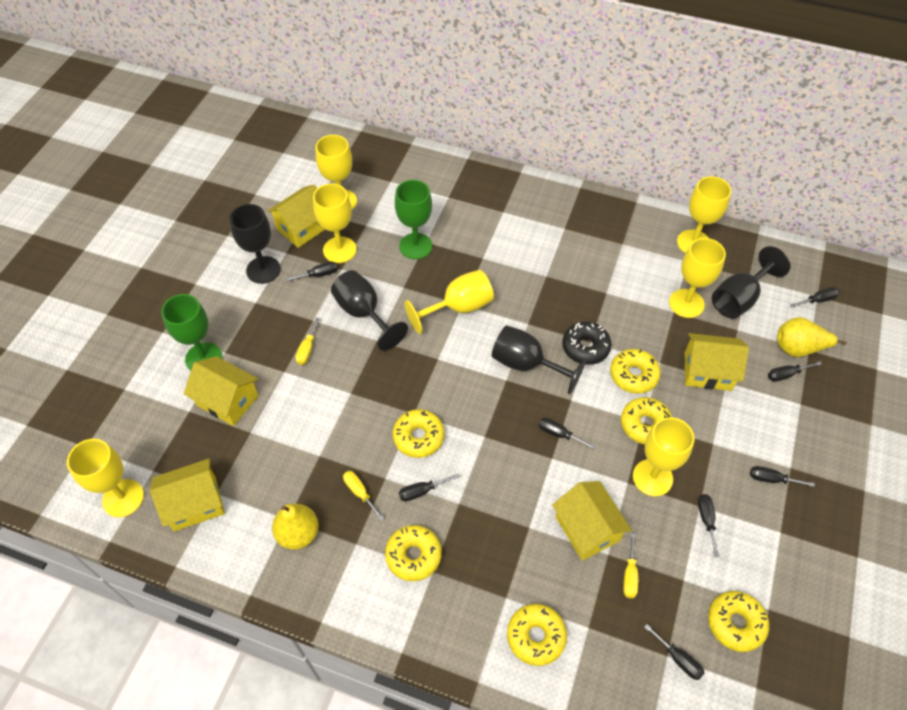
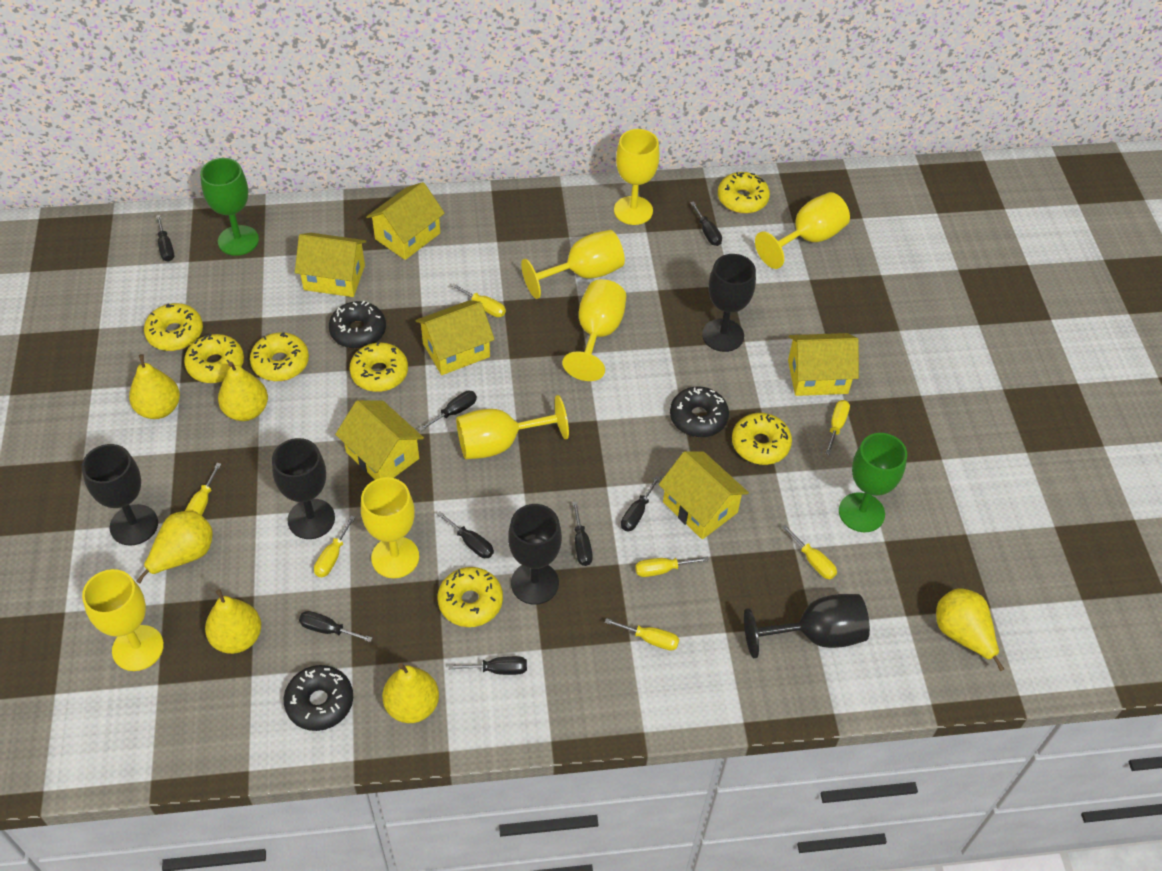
black donut: [562,322,612,365] = 1 -> [284,665,353,731] [329,301,386,349] [670,386,729,437] = 3
black goblet: [229,204,281,284] [331,270,408,351] [491,325,586,394] [712,246,791,319] = 4 -> [82,444,158,546] [272,438,335,539] [508,504,562,605] [702,254,756,352] [744,594,870,658] = 5
yellow donut: [385,525,442,581] [392,409,445,458] [507,604,567,666] [610,349,661,394] [621,397,672,444] [708,591,769,652] = 6 -> [144,303,203,351] [184,334,244,383] [250,332,309,381] [350,342,408,392] [438,567,503,627] [718,172,770,214] [732,413,792,465] = 7
yellow house: [150,458,225,532] [184,356,259,426] [267,184,325,248] [552,481,632,561] [685,333,749,391] = 5 -> [295,233,366,297] [335,400,424,480] [366,182,445,260] [416,300,495,375] [659,451,749,539] [788,333,859,396] = 6
yellow pear: [272,504,319,550] [777,317,847,357] = 2 -> [129,354,180,419] [136,511,212,584] [205,589,261,654] [218,362,268,421] [382,663,439,723] [936,588,1004,671] = 6
yellow screwdriver: [295,317,320,365] [343,471,384,520] [623,533,638,598] = 3 -> [185,463,221,515] [314,516,356,577] [451,283,506,317] [605,618,679,651] [635,556,709,577] [782,524,837,579] [825,400,850,455] = 7

